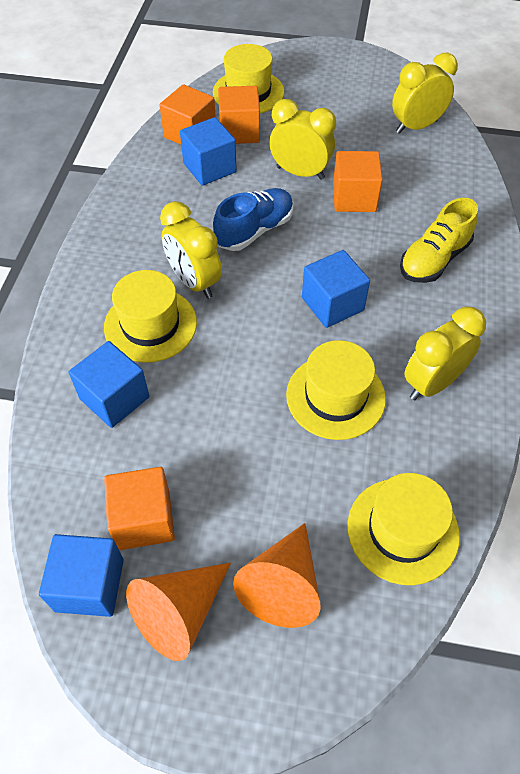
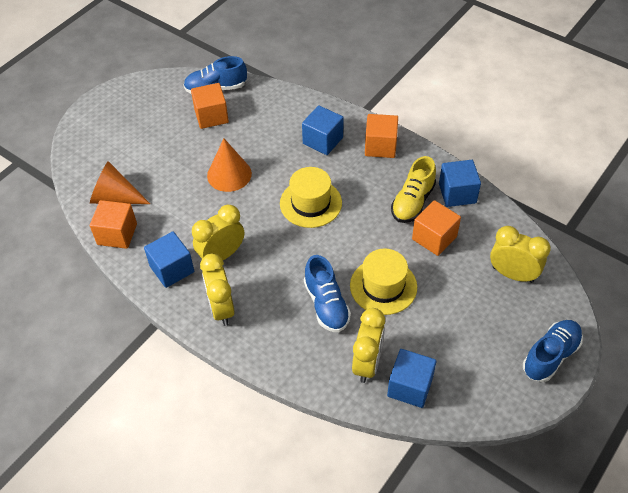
blue shoe: [213,188,293,251] = 1 -> [184,56,247,94] [304,255,351,332] [523,320,583,382] = 3
yellow hat: [104,270,197,363] [213,44,284,113] [286,340,386,440] [347,473,460,585] = 4 -> [280,167,342,228] [350,249,417,315] = 2

